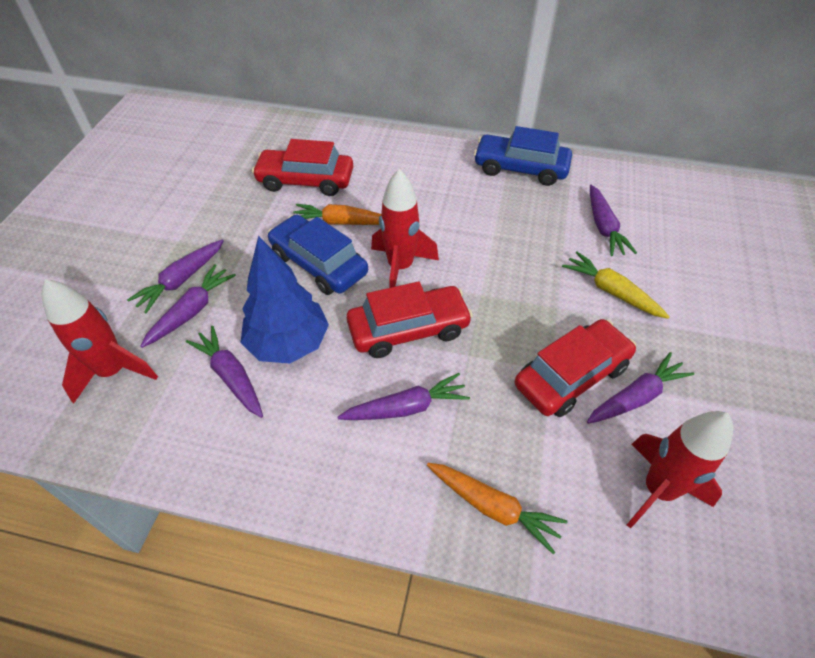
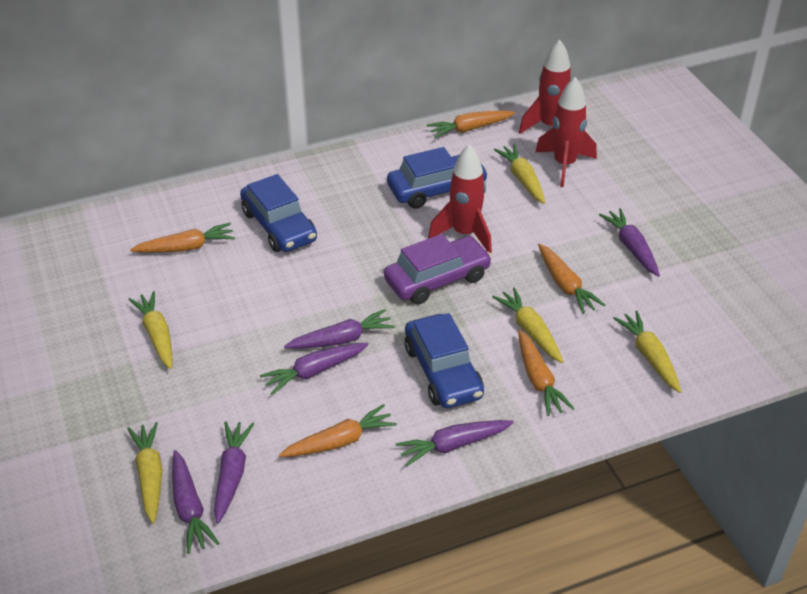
blue car: [268,214,368,295] [474,126,572,186] = 2 -> [240,174,317,252] [387,147,488,209] [404,313,484,408] = 3
blue tree: [241,236,329,363] = 1 -> none = 0
orange carrot: [293,204,381,225] [427,463,568,554] = 2 -> [130,223,235,253] [279,404,397,457] [427,111,515,138] [518,330,575,416] [538,244,605,314] = 5
purple car: none = 0 -> [384,234,492,304] = 1
red car: [252,139,353,196] [347,281,473,358] [515,319,636,417] = 3 -> none = 0
yellow carrot: [562,251,670,319] = 1 -> [127,422,162,524] [128,291,172,369] [492,287,564,363] [494,144,545,204] [613,311,682,393] = 5

